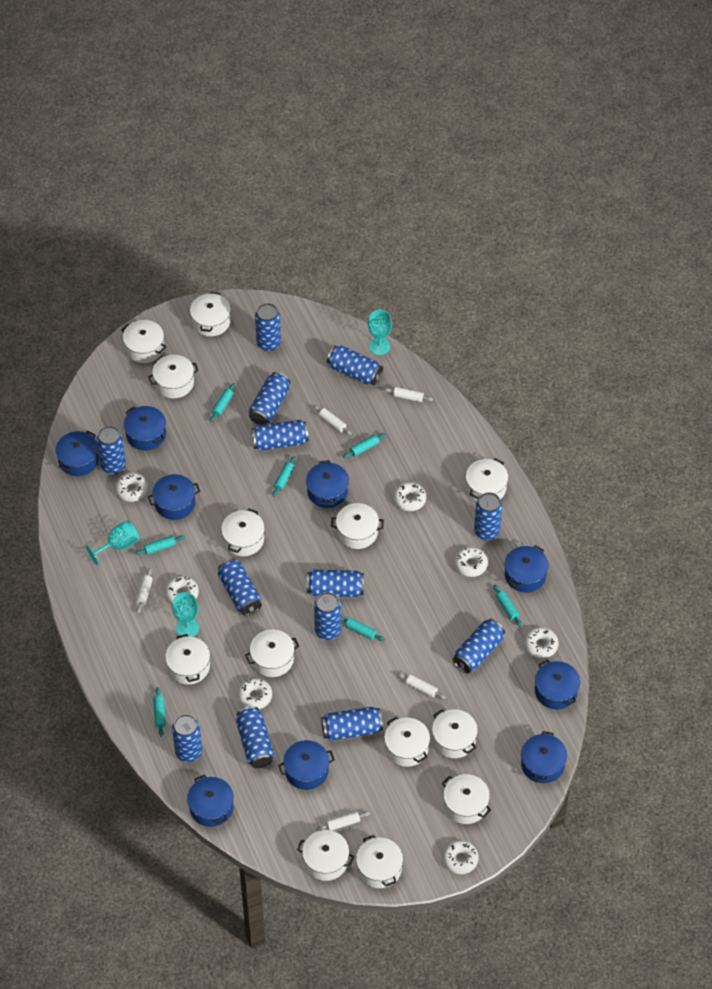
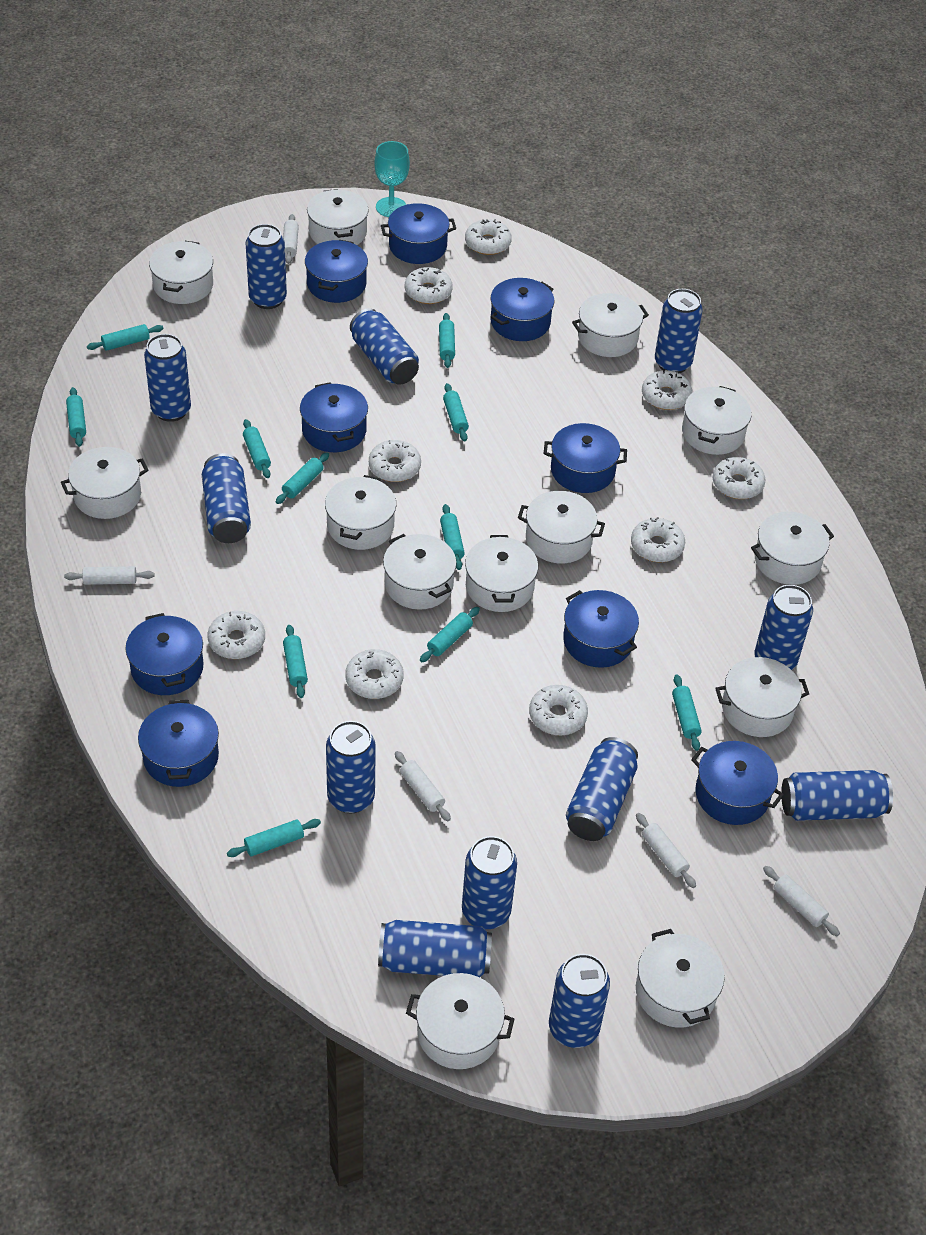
blue can: [97,426,126,474] [172,714,202,762] [218,559,262,616] [236,706,274,768] [249,372,290,425] [252,420,309,450] [255,303,281,351] [307,569,364,597] [314,592,341,640] [321,707,383,741] [327,345,383,385] [452,619,505,674] [474,492,502,540] = 13 -> [144,334,191,422] [202,453,251,543] [246,224,287,309] [326,721,376,813] [350,308,419,385] [378,920,492,977] [462,836,517,929] [549,954,610,1048] [566,737,638,841] [655,289,703,373] [754,585,813,670] [781,770,893,821] = 12
turquoise goblet: [86,520,140,565] [172,592,199,637] [368,310,392,355] = 3 -> [374,141,410,217] = 1
turquoise rolling pin: [135,535,185,555] [153,687,166,736] [210,383,235,422] [273,456,296,497] [341,616,385,641] [343,433,386,458] [494,585,522,627] = 7 -> [66,387,86,447] [87,324,164,351] [227,819,321,857] [243,419,271,478] [276,452,329,504] [283,625,308,698] [420,607,480,662] [439,313,455,368] [440,504,465,570] [443,383,469,441] [672,675,702,751] = 11
white donut: [115,473,148,502] [165,576,199,604] [238,678,272,709] [394,482,426,511] [443,840,479,874] [454,547,488,577] [524,627,558,658] = 7 -> [208,611,265,659] [345,649,404,699] [369,440,421,482] [405,267,453,304] [465,219,512,255] [529,685,588,736] [631,517,685,562] [642,370,692,410] [712,457,766,499] = 9

